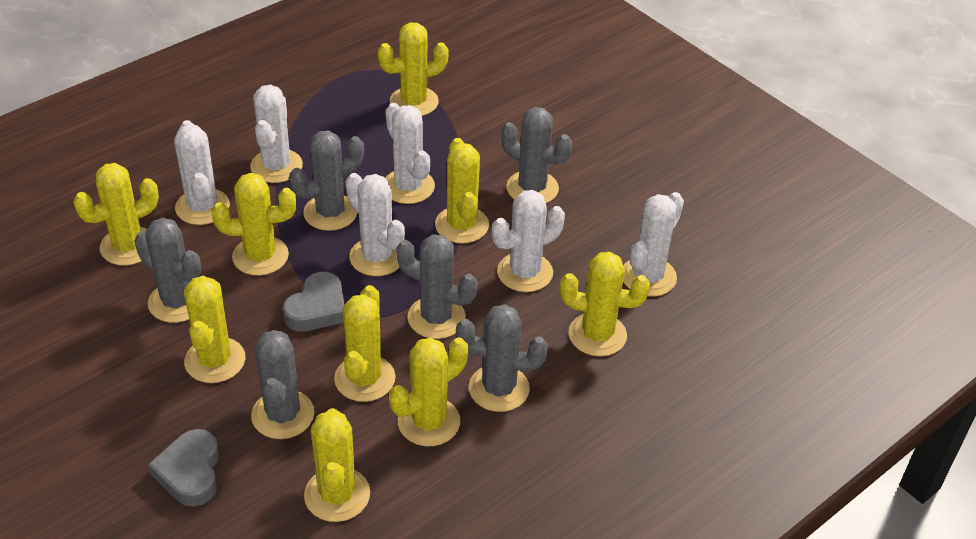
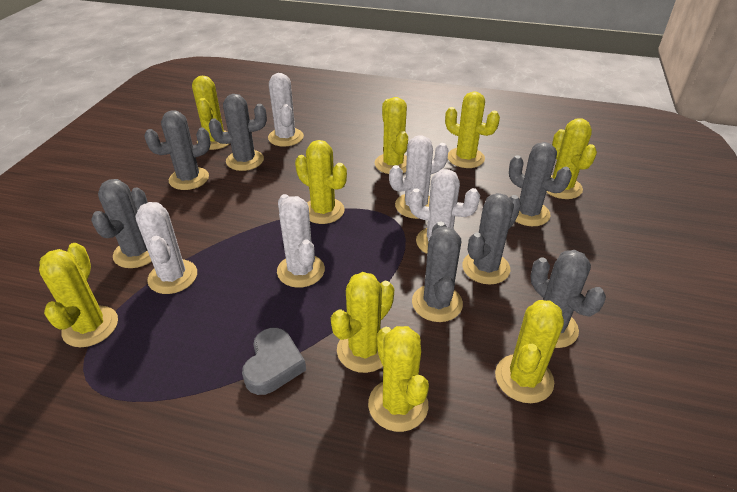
grey cactus: [134,218,201,323] [251,330,314,439] [289,130,364,231] [396,234,478,339] [456,304,548,412] [501,107,572,203] = 6 -> [91,179,152,268] [144,110,211,190] [209,94,267,171] [412,222,463,322] [462,193,521,284] [509,142,572,226] [530,250,606,348] = 7
grey heart: [148,429,219,507] [283,272,344,332] = 2 -> [242,328,306,395] = 1
white cactus: [174,120,230,225] [250,85,303,183] [346,173,405,276] [385,103,435,204] [492,190,565,292] [623,192,684,296] = 6 -> [135,202,197,294] [268,73,304,147] [277,194,325,288] [389,135,449,219] [409,169,480,254] = 5

